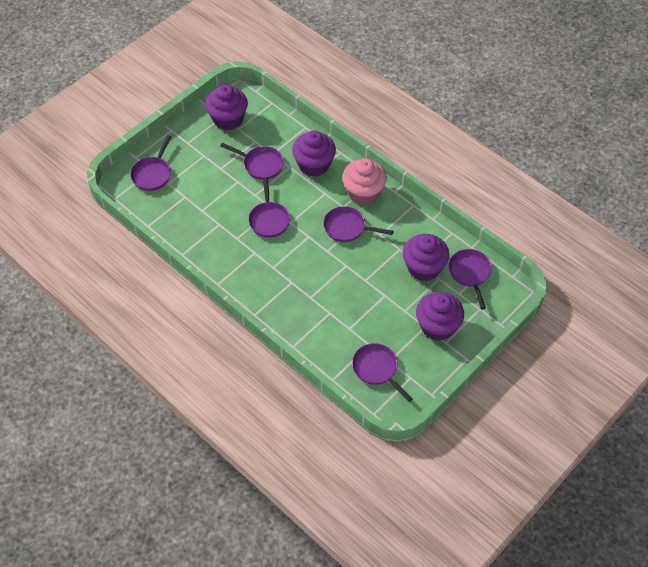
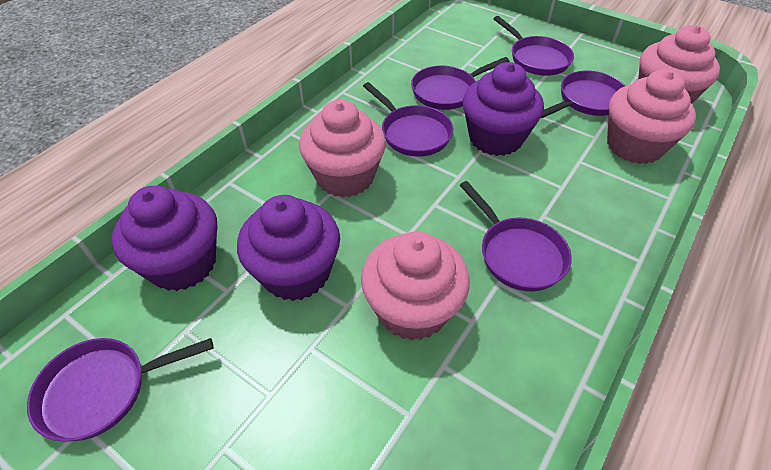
pink cupcake: [342,158,387,205] = 1 -> [299,100,386,197] [361,231,470,341] [607,69,696,164] [638,25,720,104] = 4
purple cupcake: [205,85,248,130] [292,131,336,177] [403,234,450,281] [416,292,464,341] = 4 -> [112,186,217,291] [237,195,340,301] [463,62,544,156] = 3

